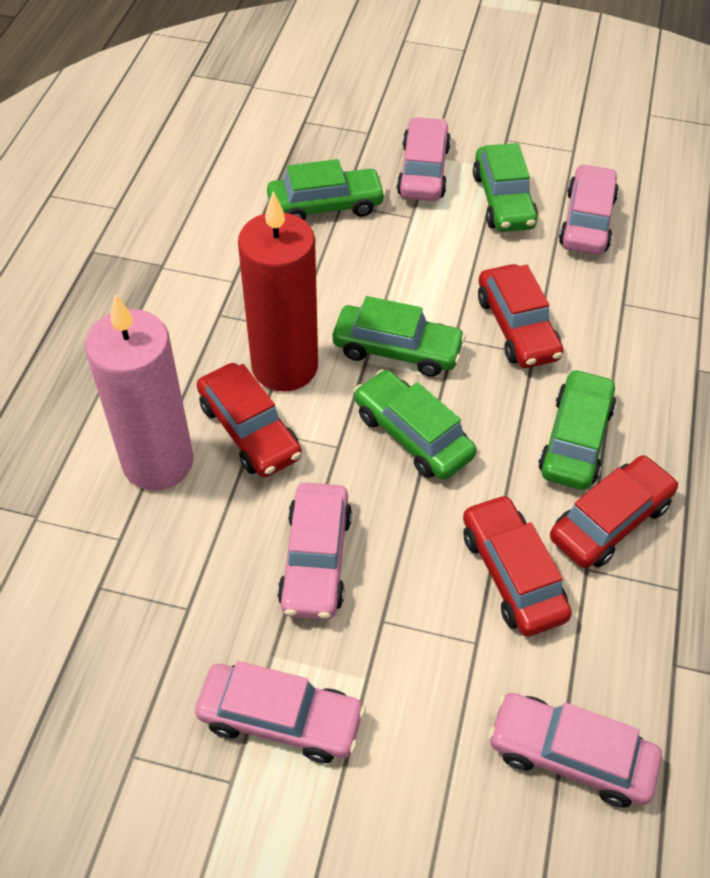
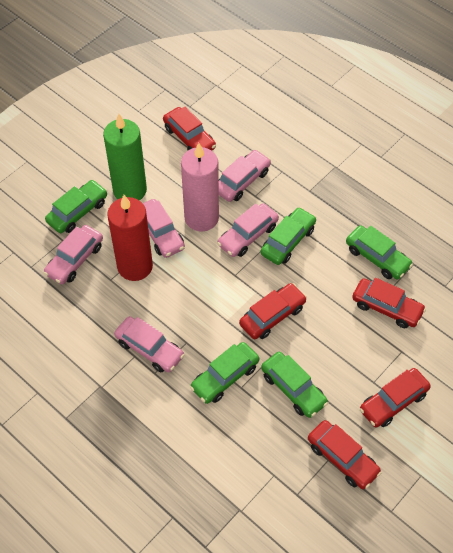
green candle: none = 0 -> [103,114,147,200] = 1
red car: [197,363,302,477] [463,494,572,637] [478,264,564,368] [550,455,679,568] = 4 -> [163,107,216,151] [239,283,307,339] [308,420,382,489] [352,278,426,328] [359,368,431,428] = 5

